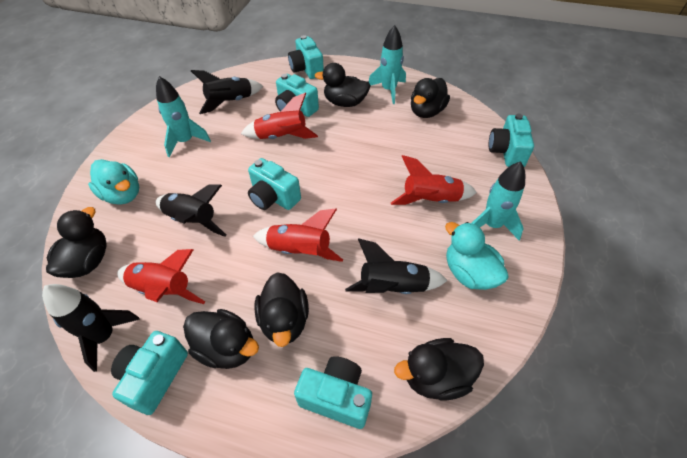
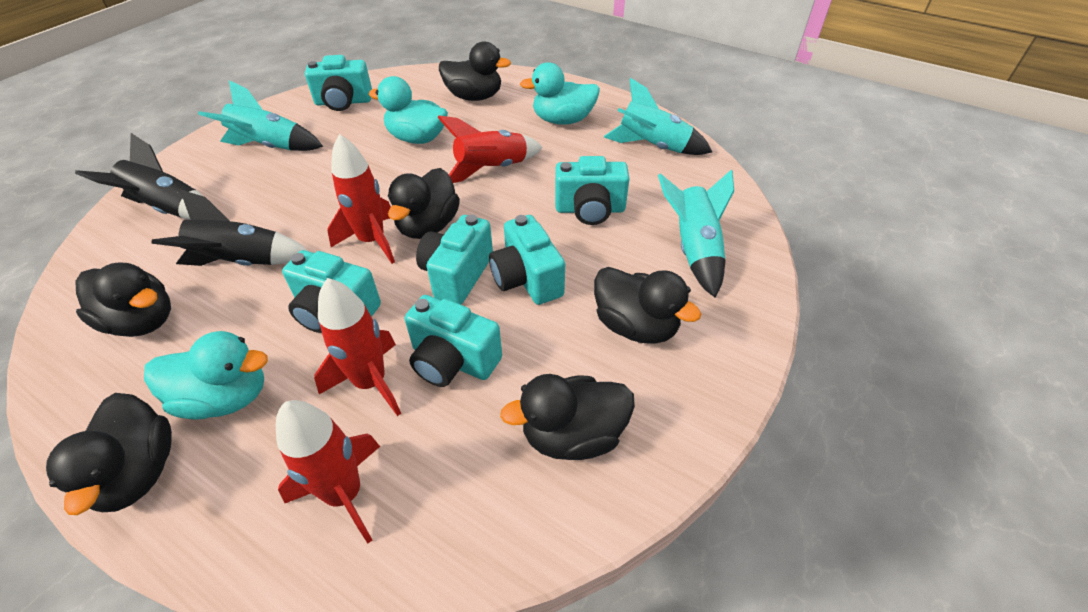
black rocket: [42,284,140,372] [156,184,226,237] [191,70,263,114] [345,238,448,294] = 4 -> [75,133,203,219] [152,190,308,266] = 2
turquoise duck: [88,159,139,205] [445,222,509,290] = 2 -> [144,331,268,419] [368,76,448,144] [520,62,600,125] = 3

